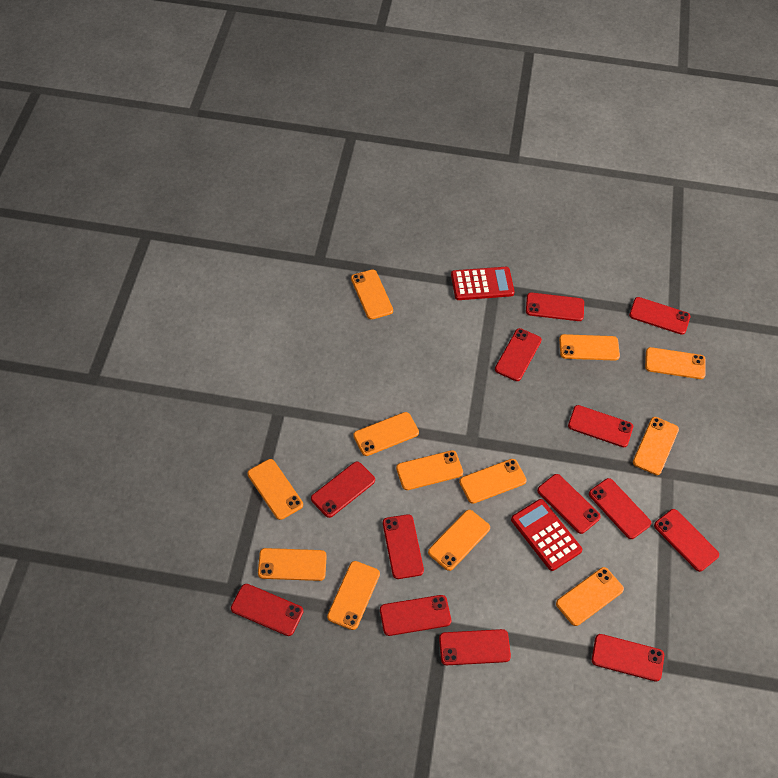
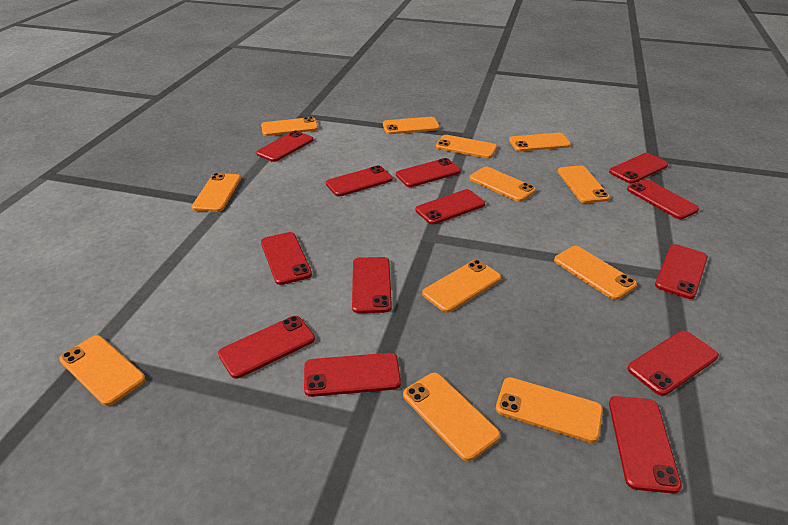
red calculator: [451,267,515,300] [511,499,582,571] = 2 -> none = 0

